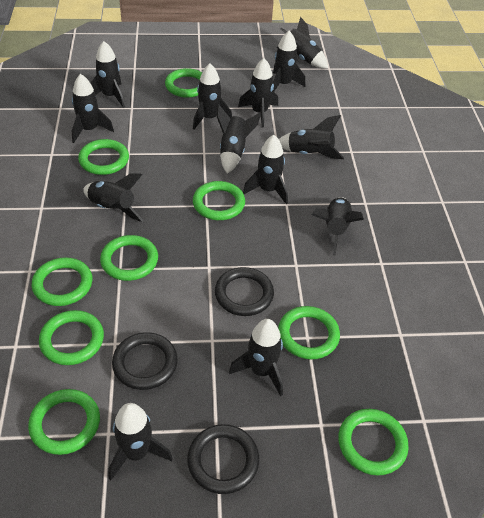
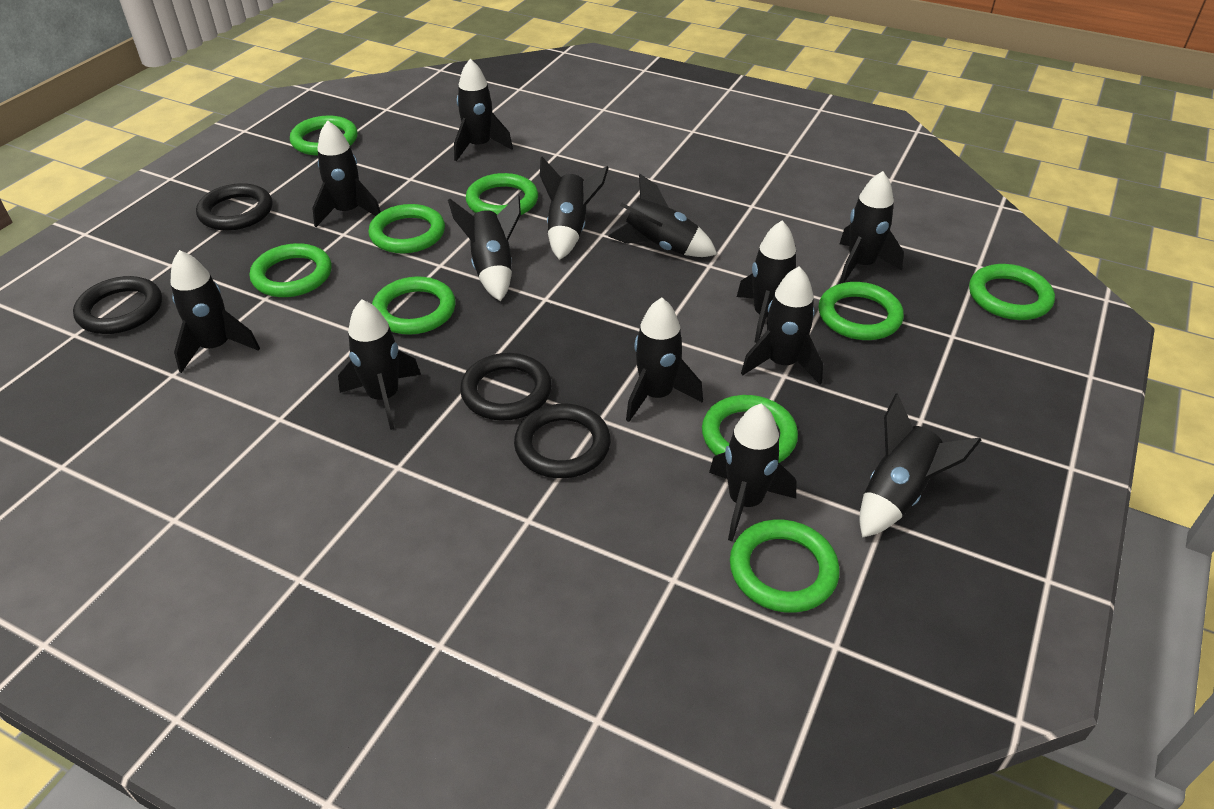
black ring: [112,332,178,390] [187,424,259,494] [215,267,274,316] = 3 -> [73,276,162,334] [196,183,273,231] [460,353,552,421] [514,404,611,478] = 4

